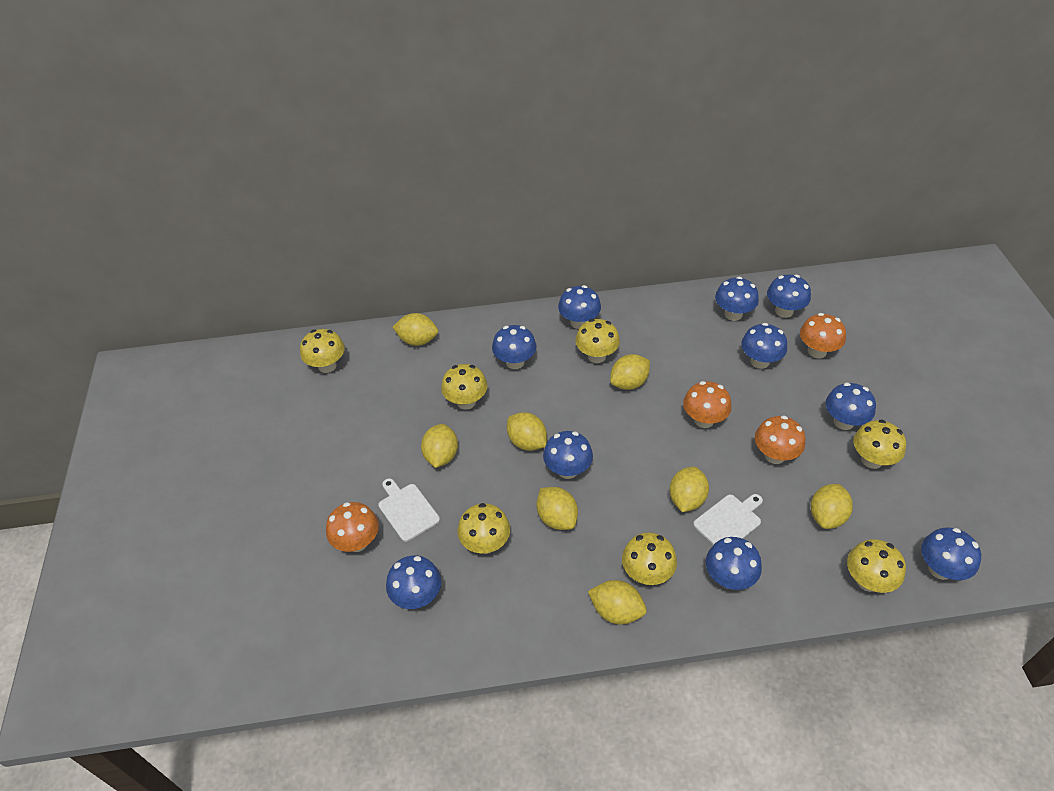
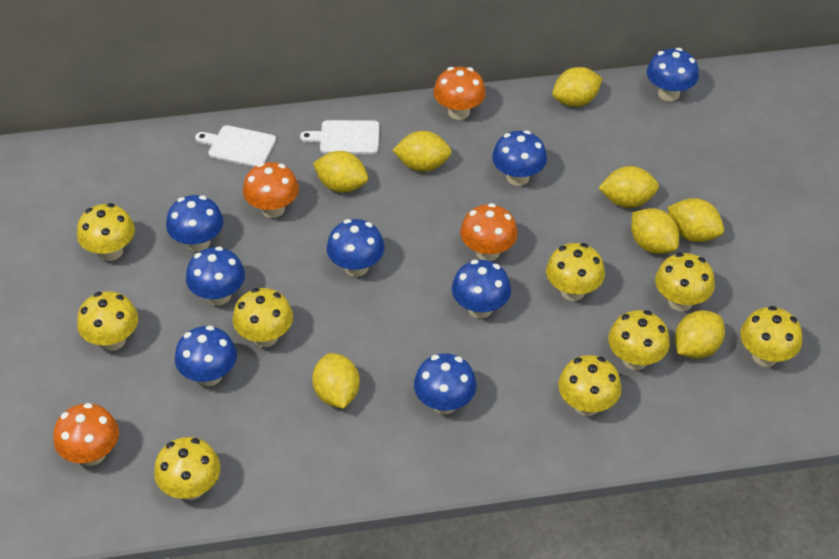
blue mushroom: [386,555,441,609] [492,325,536,369] [543,431,593,479] [558,285,601,329] [706,537,762,590] [715,276,759,321] [741,323,787,369] [767,274,811,318] [826,382,876,430] [921,527,981,580] = 10 -> [166,195,223,252] [175,326,237,386] [186,246,245,306] [327,219,384,277] [414,354,477,414] [452,260,511,318] [492,130,547,186] [647,48,699,101] = 8
yellow mushroom: [300,329,345,373] [441,364,487,410] [457,503,510,554] [575,319,620,363] [622,532,677,585] [847,539,906,593] [853,420,906,469] = 7 -> [77,203,135,261] [77,291,138,351] [154,437,220,500] [233,288,293,347] [546,243,605,301] [558,355,621,416] [608,310,670,370] [655,253,715,311] [740,306,802,367] = 9

